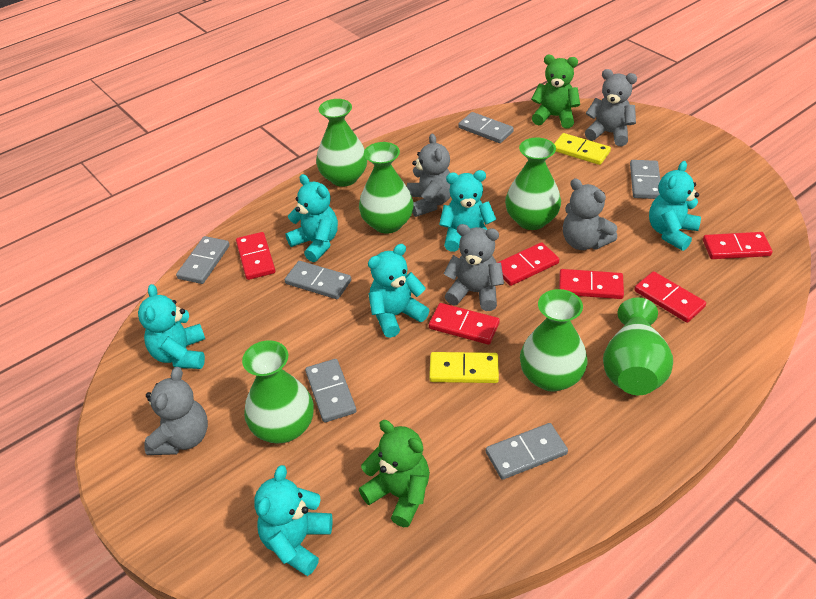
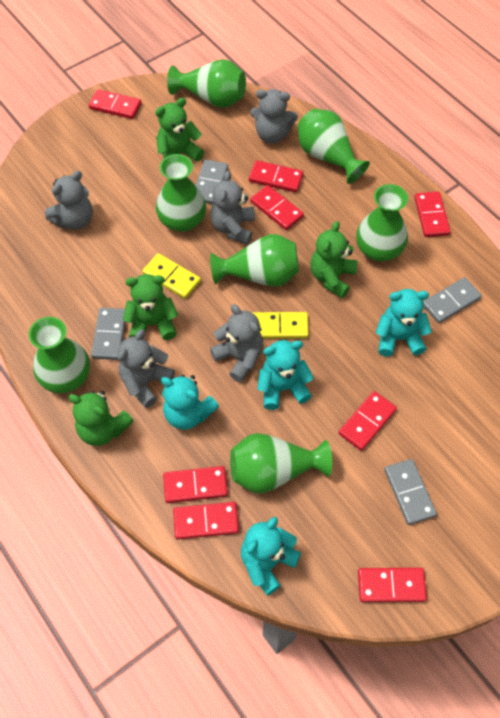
green teddy bear: [359,420,430,527] [531,55,580,129] = 2 -> [68,391,134,446] [123,274,178,340] [155,98,204,161] [310,221,357,298] = 4
green vase: [242,340,314,444] [316,99,367,187] [359,142,414,234] [505,137,561,230] [520,289,588,392] [603,297,673,395] = 6 -> [29,317,90,393] [156,154,206,232] [167,59,246,108] [210,234,299,287] [230,433,332,494] [298,109,370,184] [356,184,408,261] = 7
grey domino: [176,236,230,284] [285,261,351,299] [305,359,356,423] [459,112,514,143] [486,423,568,480] [630,160,660,199] = 6 -> [91,308,126,360] [196,159,228,204] [384,459,437,525] [423,277,482,323] = 4
red domino: [236,232,275,280] [429,303,500,345] [497,242,559,286] [559,269,624,299] [634,271,706,323] [703,232,772,259] = 6 -> [89,89,141,119] [163,466,228,503] [173,502,239,539] [249,160,304,192] [250,185,304,230] [339,391,397,451] [358,568,427,602] [414,192,451,237] = 8
turquoise teddy bear: [138,284,205,369] [254,465,333,576] [286,174,338,262] [368,244,429,338] [439,170,497,252] [649,161,701,251] = 6 -> [161,375,219,430] [241,517,301,595] [257,340,314,410] [376,289,432,357] = 4

